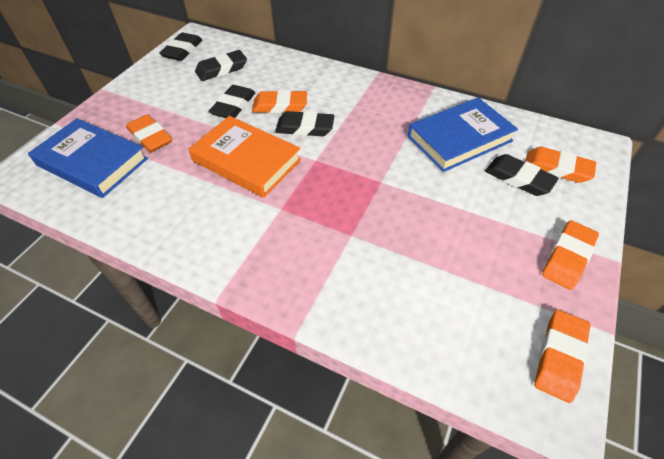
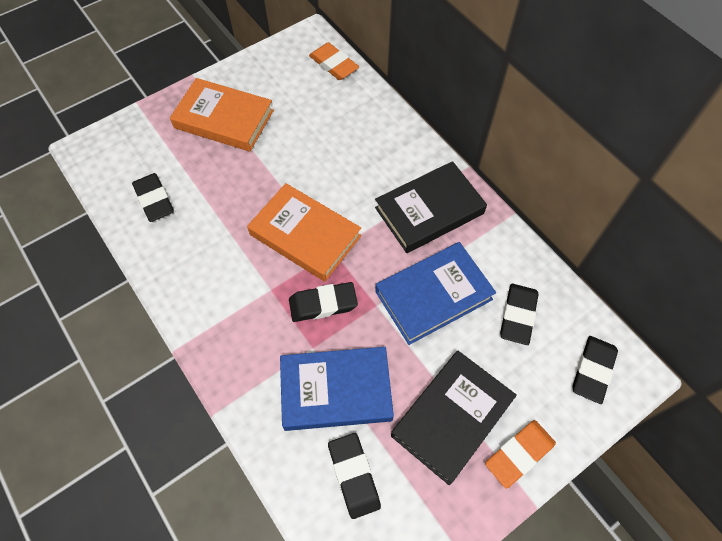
black book: none = 0 -> [375,161,487,253] [391,351,517,485] = 2
orange book: [188,116,301,198] = 1 -> [170,78,274,151] [247,183,361,282] = 2
orange eraser: [126,114,172,153] [252,90,307,113] [525,147,596,183] [534,310,591,403] [542,220,599,290] = 5 -> [309,42,359,80] [485,420,556,489] = 2

